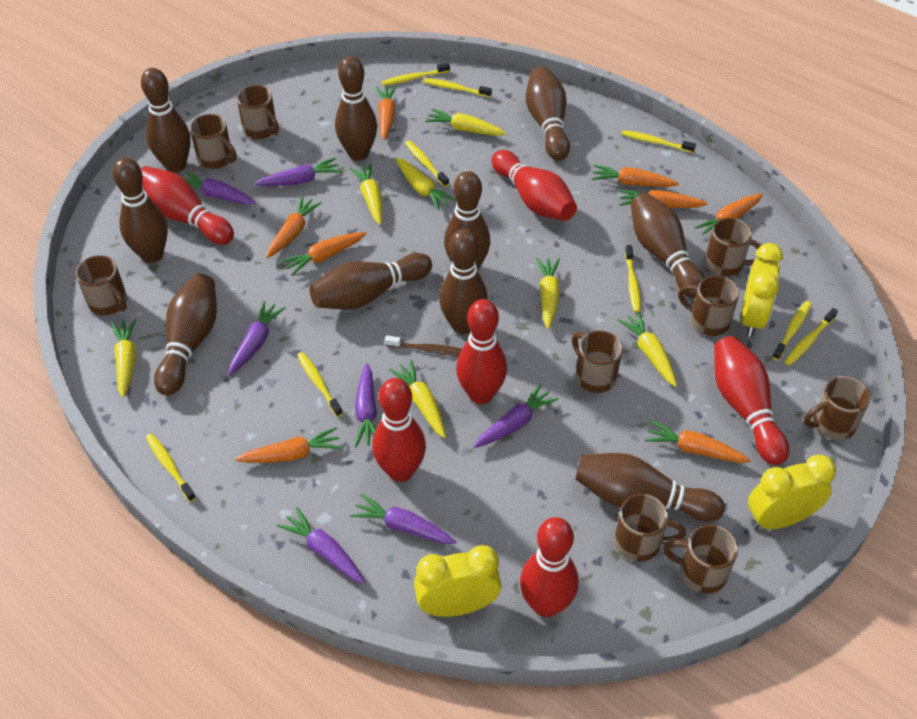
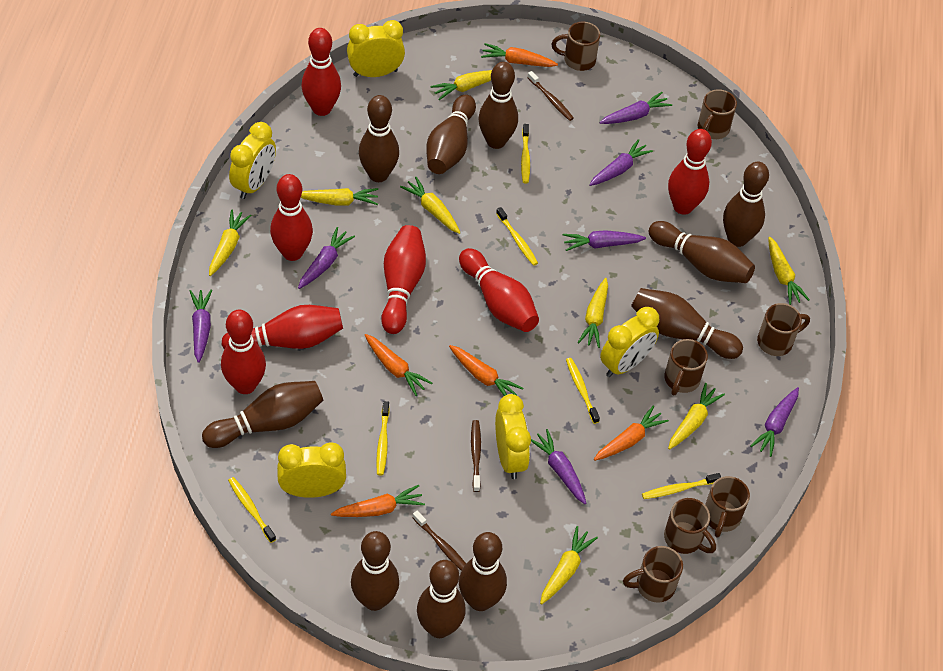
brown mug: [75,255,127,315] [190,114,237,169] [237,85,279,139] [572,331,622,393] [614,494,686,562] [663,525,738,594] [678,275,739,336] [705,218,761,276] [803,376,870,440] = 9 -> [551,22,600,71] [623,546,683,603] [664,339,708,395] [664,498,716,554] [698,89,737,139] [705,476,750,538] [757,303,810,356] = 7
brown toothbrush: [385,335,462,356] = 1 -> [413,511,466,571] [471,420,481,492] [527,71,574,121] = 3
orange carrot: [235,427,342,463] [266,196,322,258] [281,232,367,276] [376,86,397,140] [591,165,679,187] [619,189,708,208] [645,420,751,463] [694,194,763,234] = 8 -> [331,485,425,517] [365,334,432,396] [449,345,524,396] [481,43,558,67] [594,406,669,461] = 5
red bowling pin: [141,166,234,245] [372,378,426,482] [456,299,507,404] [492,150,577,221] [520,517,578,617] [714,336,789,465] = 6 -> [221,310,266,394] [222,305,343,350] [270,174,313,261] [301,28,341,116] [381,225,426,334] [459,248,539,332] [668,129,712,215] = 7
yellow carrot: [111,319,136,398] [350,164,382,225] [389,360,446,438] [396,158,456,211] [425,108,506,136] [536,258,560,329] [618,312,677,387] = 7 -> [209,209,252,276] [301,188,378,205] [400,177,461,234] [431,70,492,100] [540,526,598,605] [578,278,608,348] [668,383,725,450] [769,237,809,305] = 8
yellow clock: [414,545,502,617] [741,243,783,337] [748,455,836,529] = 3 -> [229,122,276,199] [277,442,346,498] [347,20,405,77] [495,394,531,479] [600,307,659,377] = 5
yellow toothbrush: [146,433,196,502] [297,352,343,417] [382,63,450,86] [405,140,449,187] [423,78,492,98] [621,130,696,153] [625,245,641,313] [772,301,812,360] [785,308,838,365] = 9 -> [228,477,276,543] [376,401,389,475] [496,207,538,266] [521,124,530,184] [566,358,600,424] [642,473,721,499] = 6

